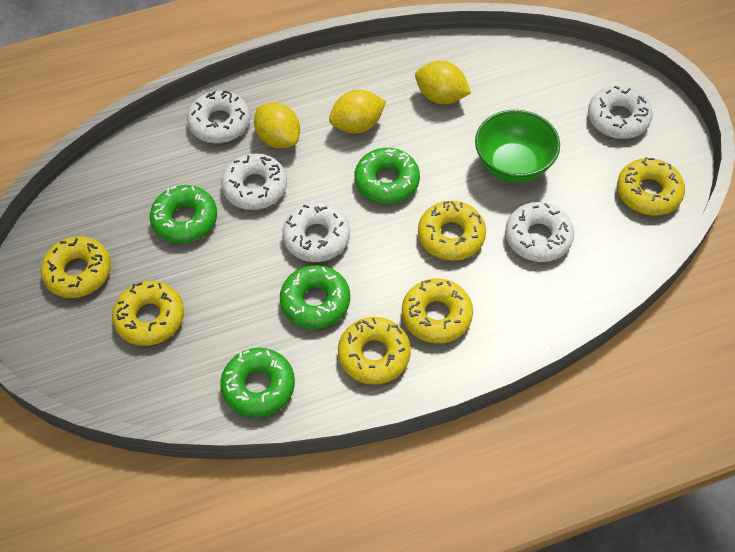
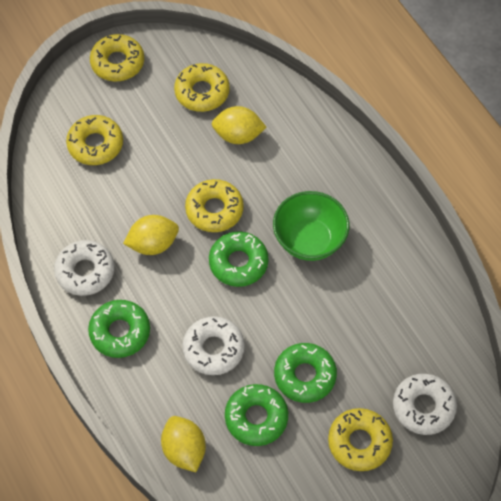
white donut: [187,91,250,143] [221,153,287,210] [282,202,350,262] [505,202,574,262] [588,86,653,139] = 5 -> [54,240,115,296] [183,316,245,375] [393,374,457,435] = 3
yellow donut: [41,236,111,298] [112,281,184,346] [338,317,411,385] [402,278,473,344] [418,201,486,261] [617,157,685,216] = 6 -> [66,115,123,165] [90,34,144,82] [174,63,230,112] [185,179,244,232] [328,408,393,471] = 5

